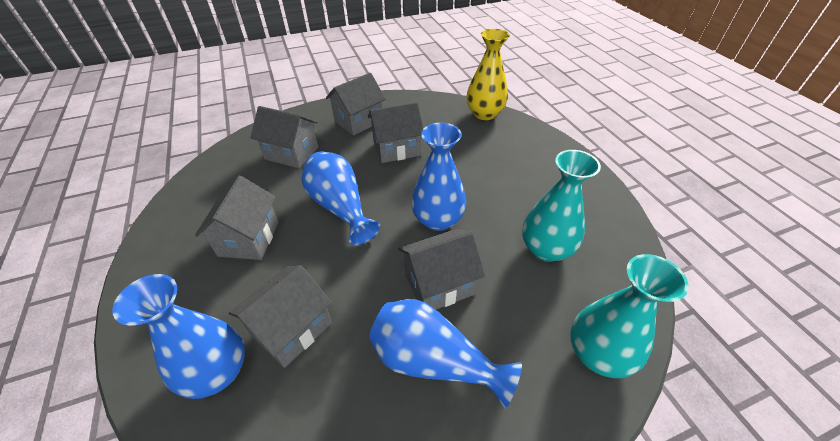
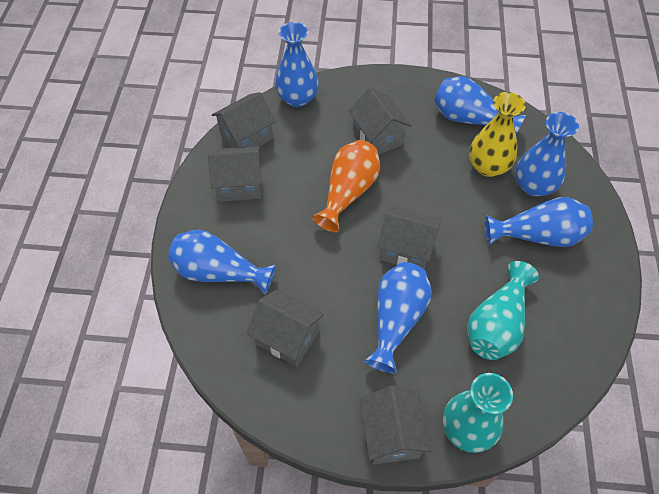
blue vase: [112,274,245,399] [302,151,380,245] [369,299,522,409] [411,122,466,231] = 4 -> [168,229,276,295] [275,22,318,107] [364,262,432,373] [434,76,526,133] [485,197,593,247] [515,112,579,197] = 6
orange vase: none = 0 -> [312,140,380,232] = 1

